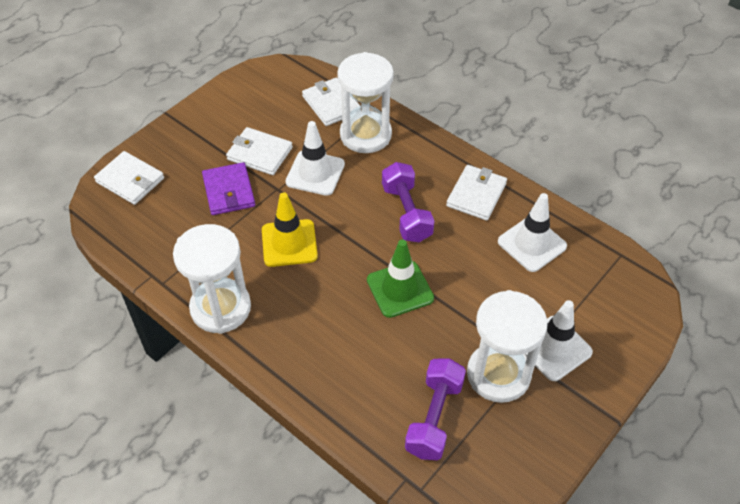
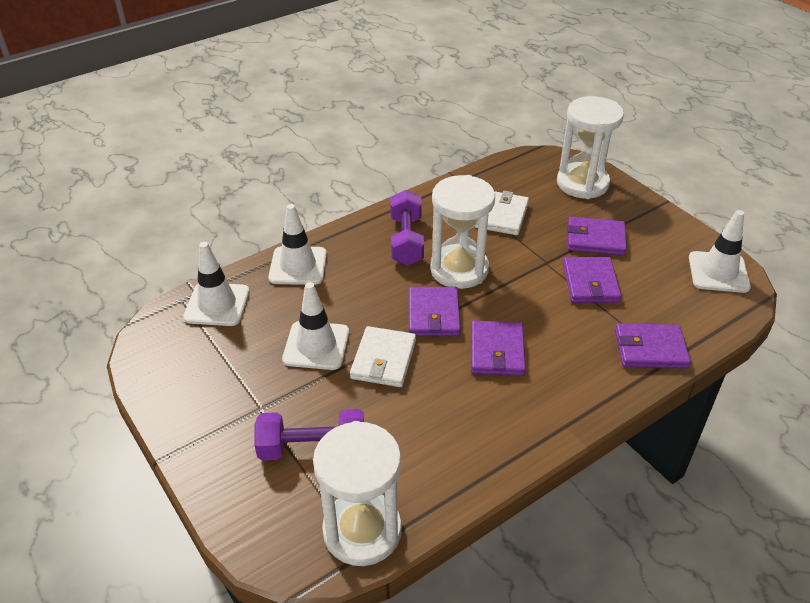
green traffic cone: [367,240,434,318] = 1 -> none = 0
purple wallet: [202,162,255,215] = 1 -> [409,287,461,336] [471,321,526,376] [563,257,621,303] [567,217,627,256] [615,323,691,369] = 5
white traffic cone: [285,121,345,196] [498,193,567,272] [525,300,593,381] = 3 -> [183,242,250,326] [268,204,327,285] [282,282,349,370] [689,210,751,293] = 4
white wallet: [94,151,164,205] [226,127,293,175] [302,77,360,126] [446,165,507,221] = 4 -> [350,326,416,387] [475,191,529,235] = 2
yellow traffic cone: [262,192,318,267] = 1 -> none = 0

